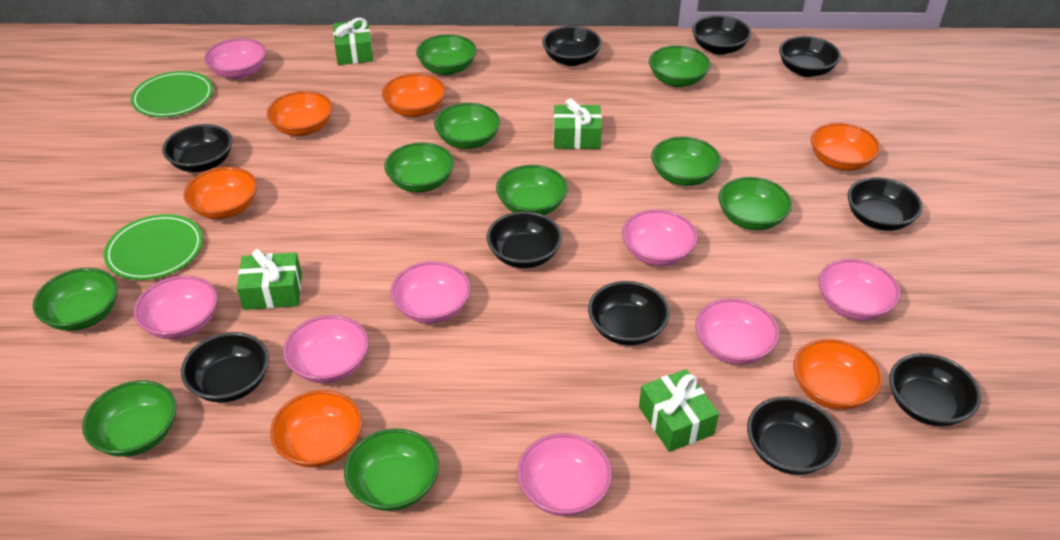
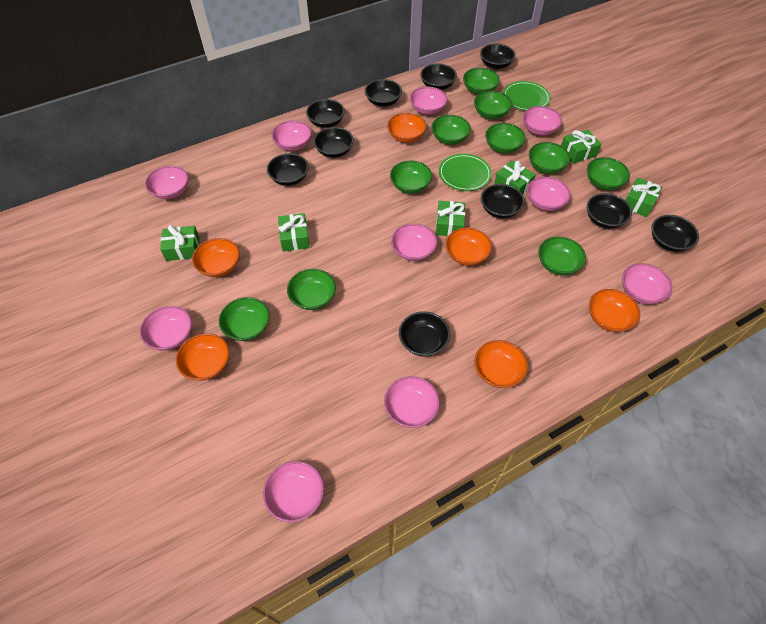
green gift: [237,249,302,310] [333,18,373,65] [553,99,602,149] [639,369,719,452] = 4 -> [160,225,200,261] [278,213,310,252] [436,201,465,236] [494,160,536,195] [561,130,601,163] [625,177,662,217] = 6
pink bowl: [134,275,218,339] [204,38,266,79] [283,315,369,383] [390,261,471,324] [517,433,612,516] [622,209,698,266] [695,298,779,365] [818,259,900,321] = 8 -> [140,306,192,351] [145,166,188,199] [263,461,324,522] [271,120,312,151] [384,376,440,428] [391,223,437,261] [410,87,447,115] [523,106,562,135] [527,177,571,211] [622,263,672,304] = 10

